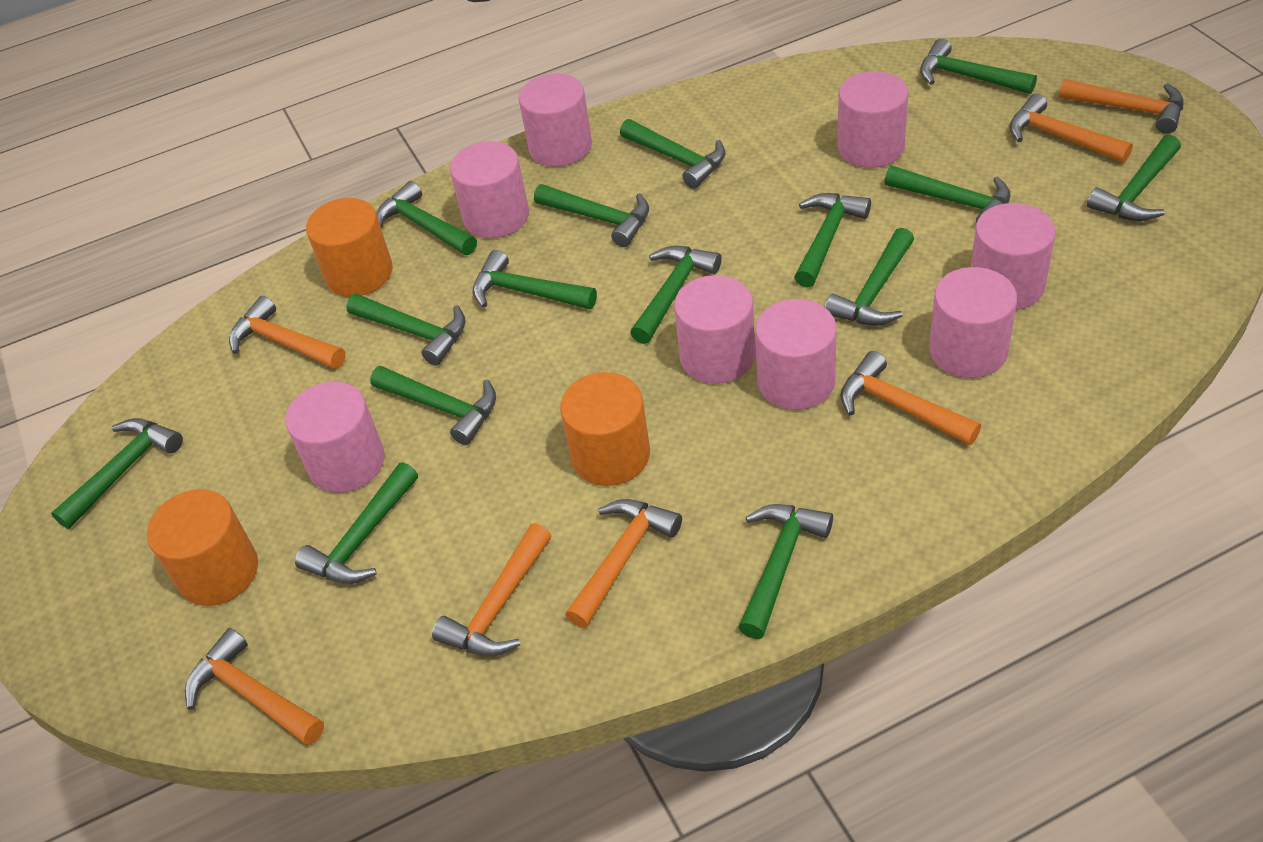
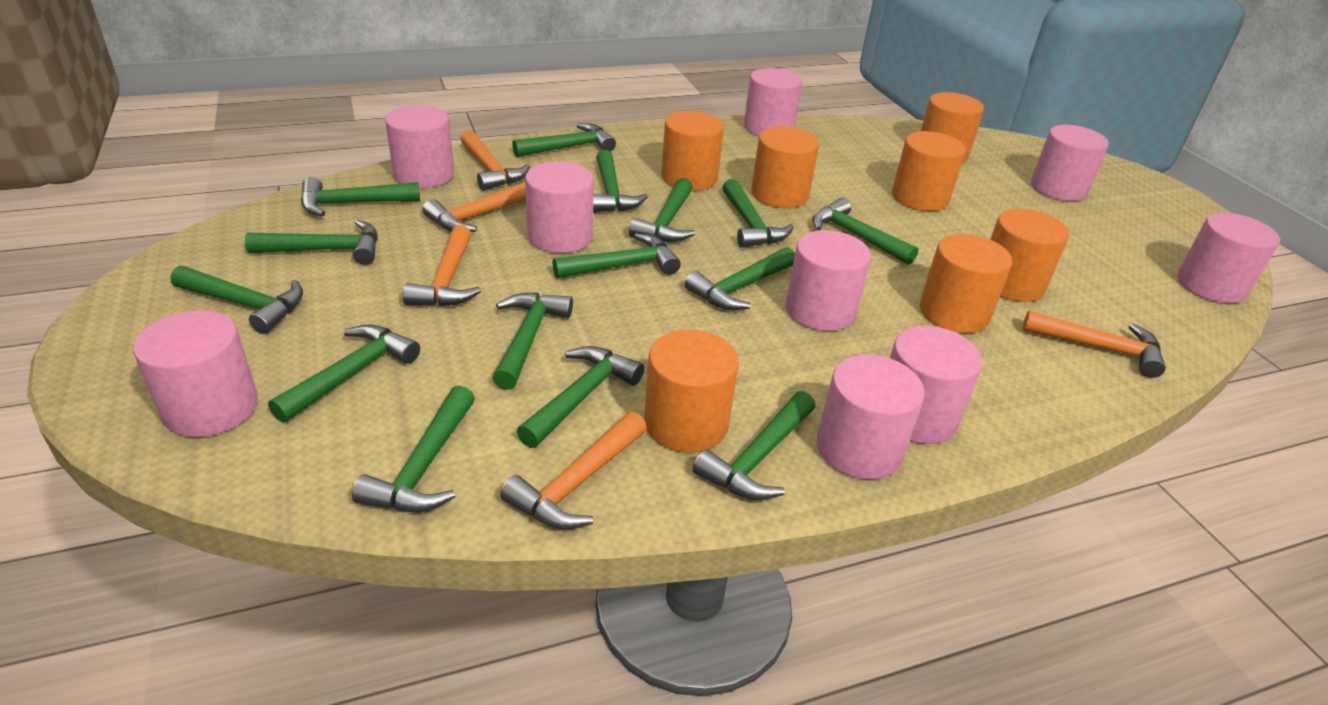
orange cylinder: [147,489,258,606] [306,198,393,297] [560,372,650,486] = 3 -> [644,330,739,452] [661,111,724,191] [751,127,819,208] [892,131,966,211] [920,234,1012,333] [921,92,984,163] [990,209,1069,302] = 7
orange hammer: [185,628,324,745] [229,296,345,369] [432,523,551,656] [565,499,682,628] [840,351,981,446] [1009,93,1133,163] [1059,79,1184,134] = 7 -> [403,225,481,307] [423,182,526,232] [460,130,530,191] [500,411,647,530] [1022,310,1166,378] = 5
pink cylinder: [285,382,385,493] [450,141,529,238] [518,74,592,167] [674,275,755,384] [755,299,837,410] [837,71,908,168] [929,267,1017,378] [971,203,1055,310] = 8 -> [133,310,258,437] [385,105,454,188] [525,162,594,253] [744,68,802,136] [785,230,871,331] [817,355,925,479] [890,326,982,444] [1031,125,1109,201] [1177,213,1280,303] = 9

